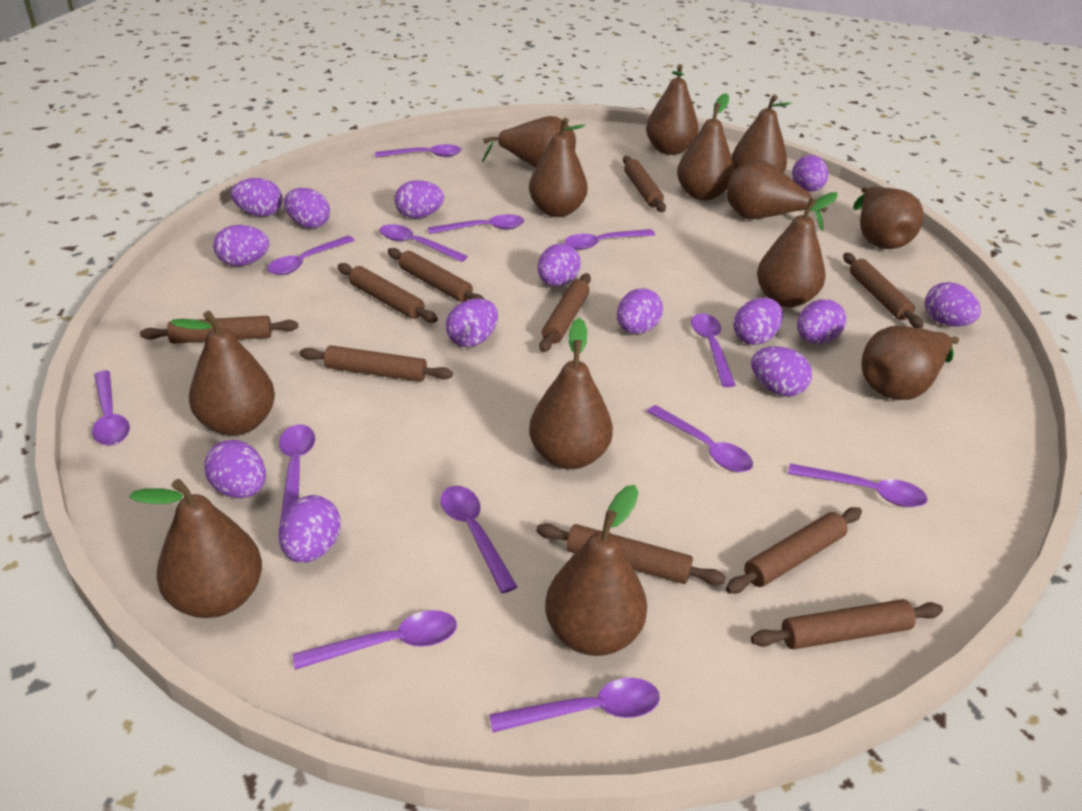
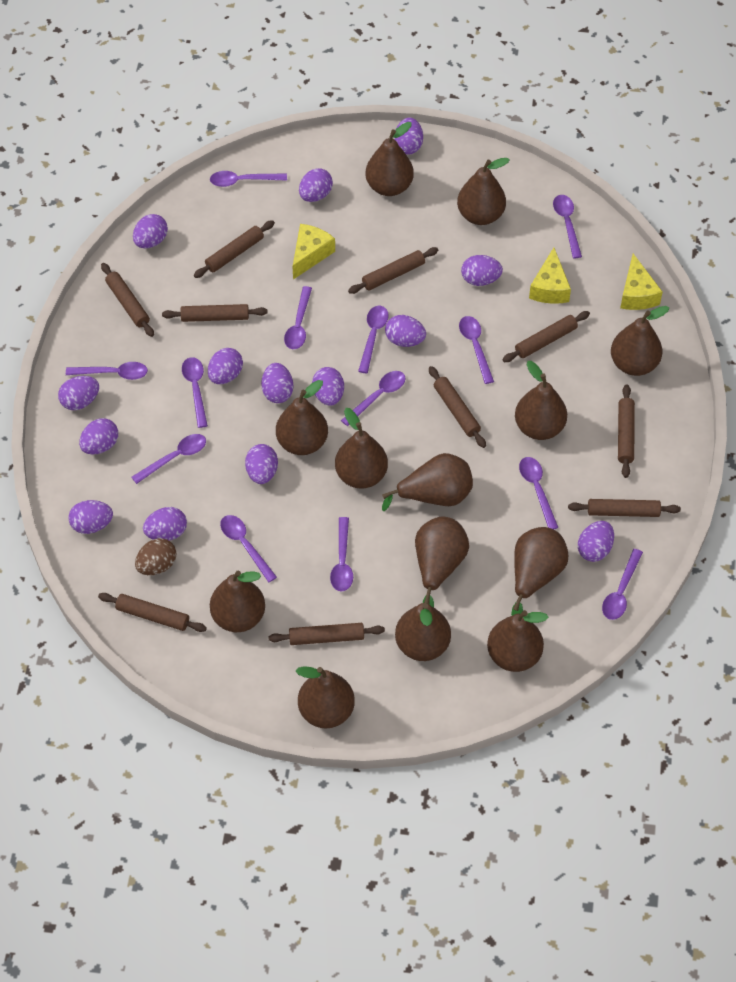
brown egg: none = 0 -> [135,538,176,575] = 1
yellow cheese: none = 0 -> [293,224,335,279] [529,247,571,304] [620,254,663,310] = 3

